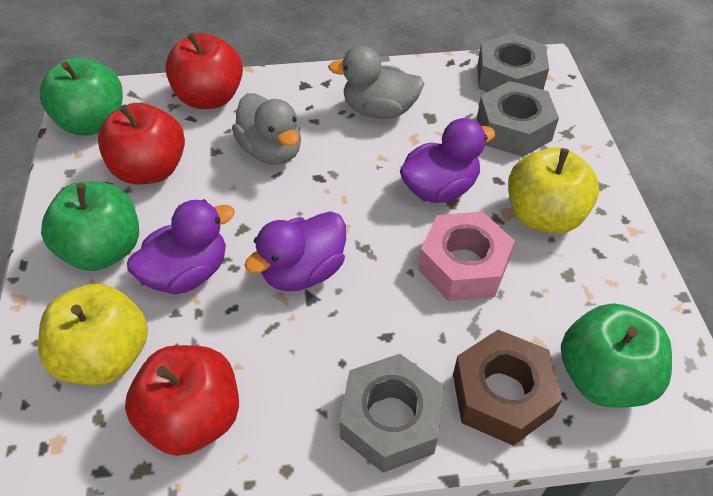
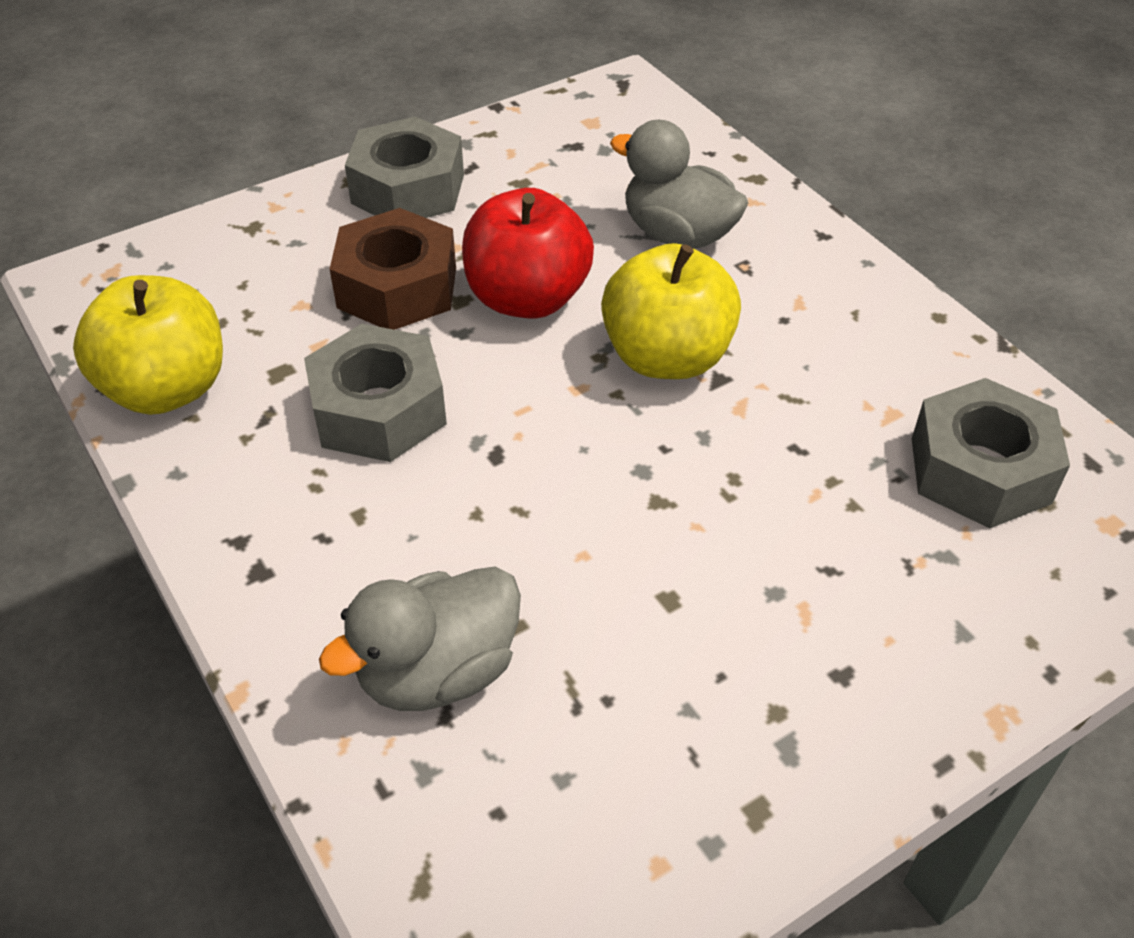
green apple: [40,57,123,136] [41,181,139,271] [561,303,672,407] = 3 -> none = 0
pink nut: [418,212,515,301] = 1 -> none = 0
purple duck: [127,199,235,294] [244,211,346,291] [400,118,496,203] = 3 -> none = 0
red apple: [98,103,185,184] [125,345,239,456] [165,32,243,109] = 3 -> [462,188,594,319] = 1

